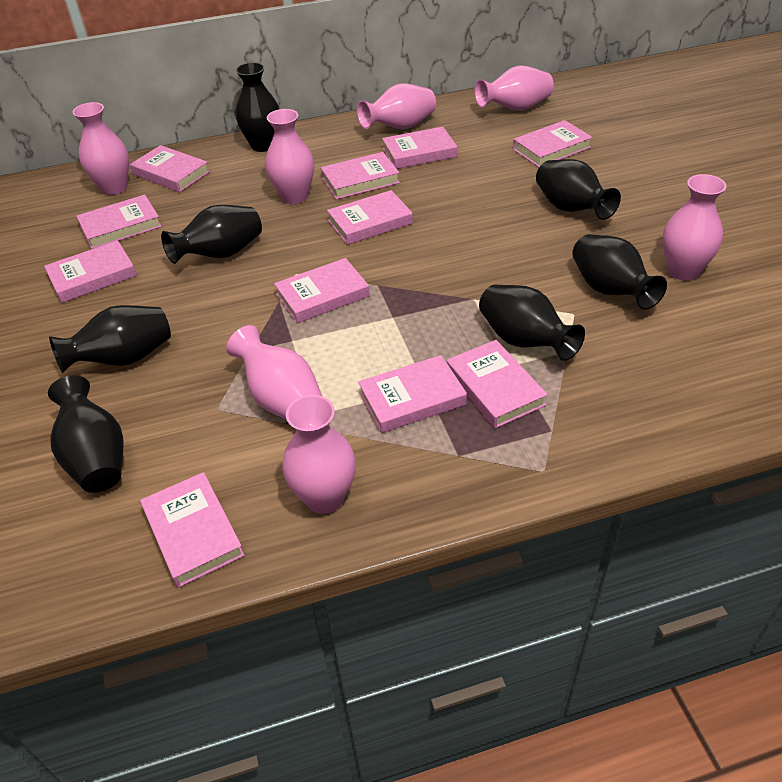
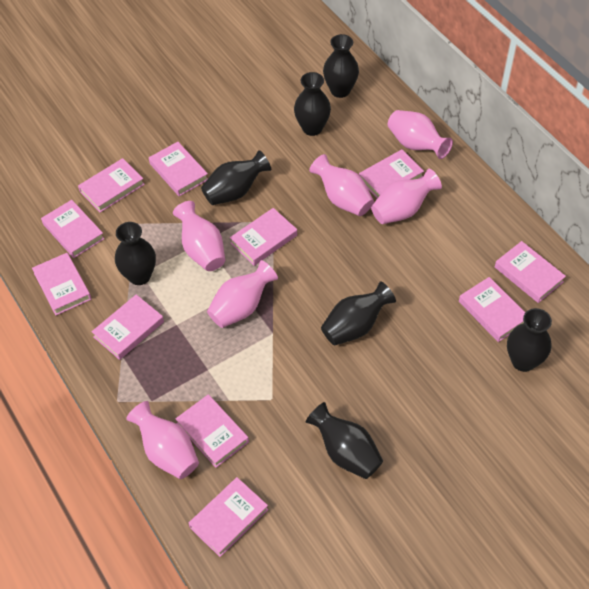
pink vase: [73,102,129,195] [226,325,322,420] [265,109,314,204] [282,395,356,514] [357,83,436,129] [474,65,554,111] [662,174,726,281] = 7 -> [126,401,199,479] [173,201,225,271] [207,260,278,328] [309,154,374,216] [371,169,442,224] [388,110,453,159] = 6

